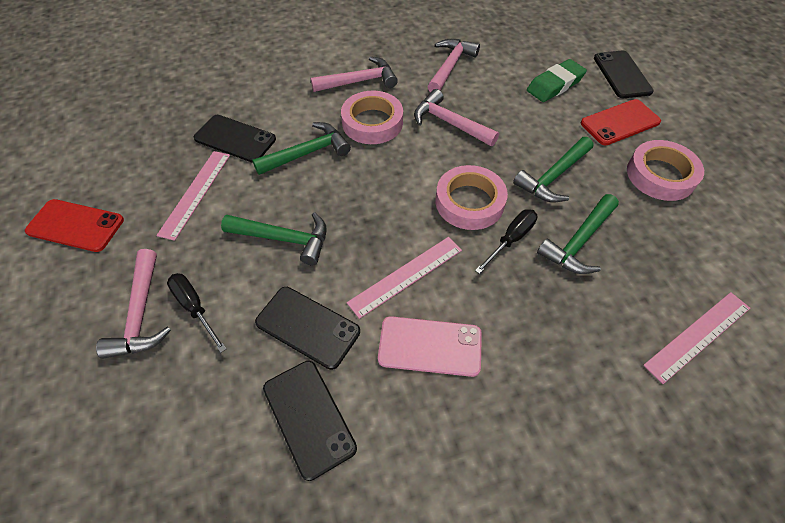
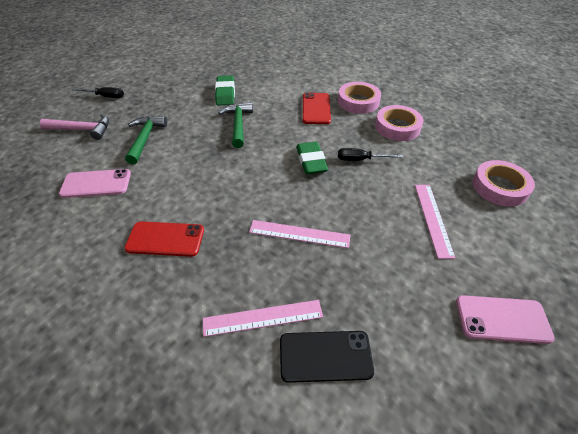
black phone: [193,115,276,163] [255,287,360,370] [263,361,357,481] [594,51,654,98] = 4 -> [280,331,374,383] = 1
green eraser: [527,59,587,102] = 1 -> [215,75,235,105] [296,142,328,174] = 2
green hammer: [221,212,327,265] [252,122,351,175] [513,137,594,203] [537,194,619,274] = 4 -> [125,116,167,164] [218,102,253,148] = 2
pink hammer: [96,249,171,359] [311,56,398,92] [414,89,499,146] [428,39,480,92] = 4 -> [40,114,109,140] = 1
pink phone: [378,316,482,377] = 1 -> [59,169,131,198] [456,295,555,344] = 2

